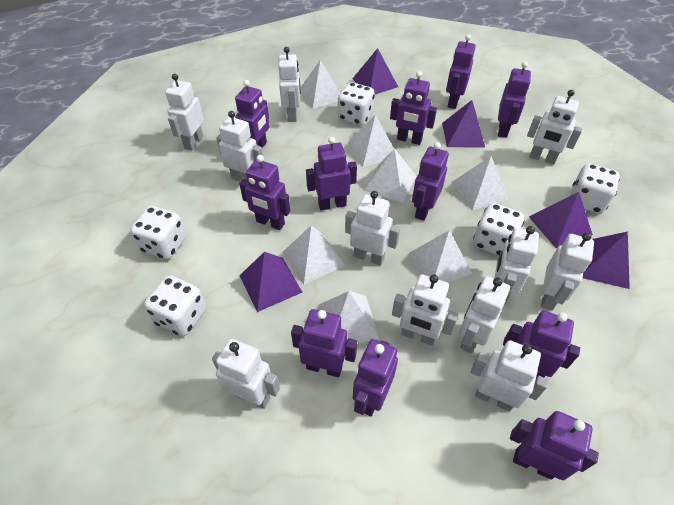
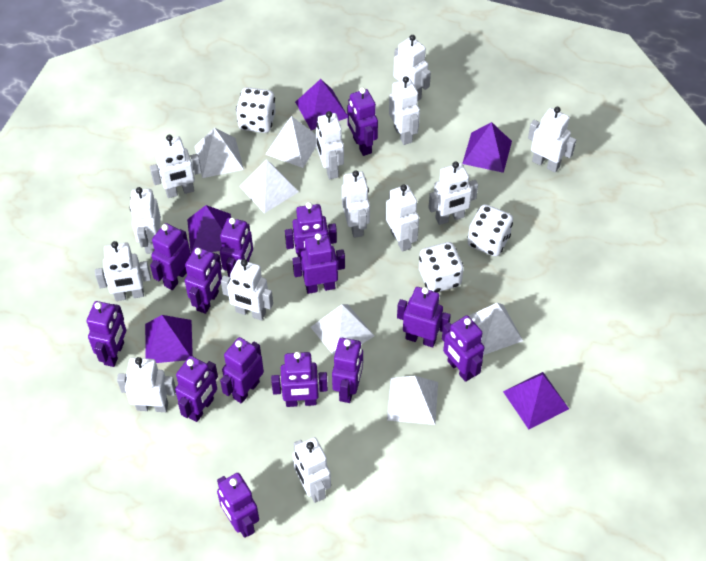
purple robot: [235,80,270,148] [239,155,290,230] [291,309,357,377] [306,137,357,211] [353,339,398,416] [390,71,437,145] [412,142,449,221] [446,34,476,109] [498,62,531,138] [503,311,580,378] [510,411,599,480] = 11 -> [86,301,126,367] [150,223,191,290] [175,356,218,422] [185,247,222,314] [217,473,259,538] [220,218,253,277] [220,337,264,404] [271,352,328,407] [285,202,337,259] [293,233,345,294] [332,338,363,403] [347,87,378,156] [397,287,451,347] [442,315,484,382] = 14
white dice: [130,206,186,259] [144,275,206,336] [338,82,375,126] [473,203,524,256] [570,163,620,214] = 5 -> [236,87,276,133] [419,242,464,292] [467,204,513,256] = 3
white pyramid: [283,225,345,285] [300,60,340,109] [318,291,379,343] [348,115,394,167] [364,148,416,203] [409,231,472,283] [452,156,509,210] = 7 -> [195,128,244,178] [239,159,299,213] [266,116,316,168] [311,304,374,355] [387,376,438,425] [469,303,523,355] = 6
white robot: [165,74,204,150] [212,339,280,409] [216,111,264,181] [278,47,301,122] [345,191,400,266] [392,274,458,346] [459,276,510,354] [471,340,549,412] [494,226,539,304] [527,90,582,165] [541,233,594,311] = 11 -> [95,241,151,301] [117,357,176,412] [130,187,161,254] [150,135,202,198] [221,259,273,320] [293,437,331,503] [316,111,344,179] [342,170,370,238] [386,184,419,252] [389,77,420,145] [393,35,431,100] [429,162,478,225] [528,107,576,173] = 13

